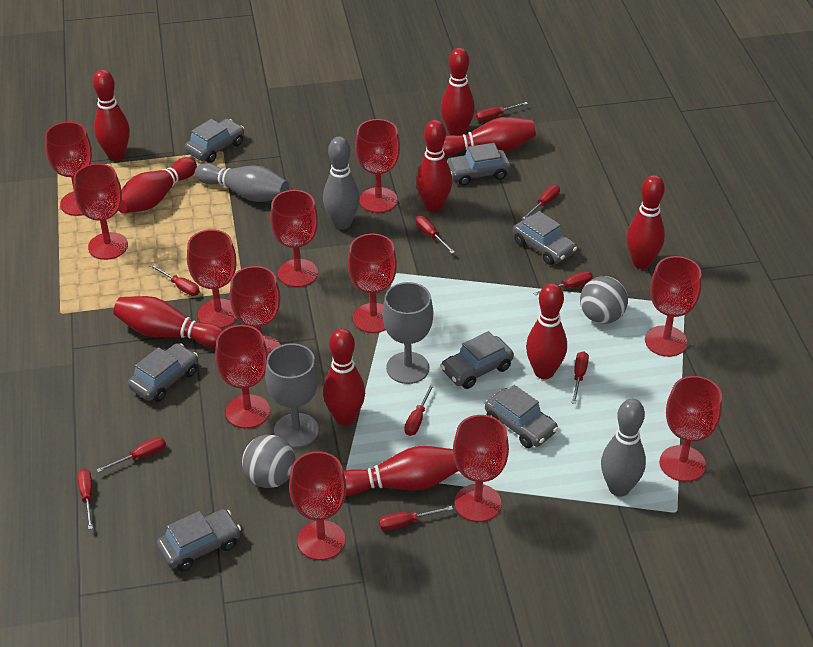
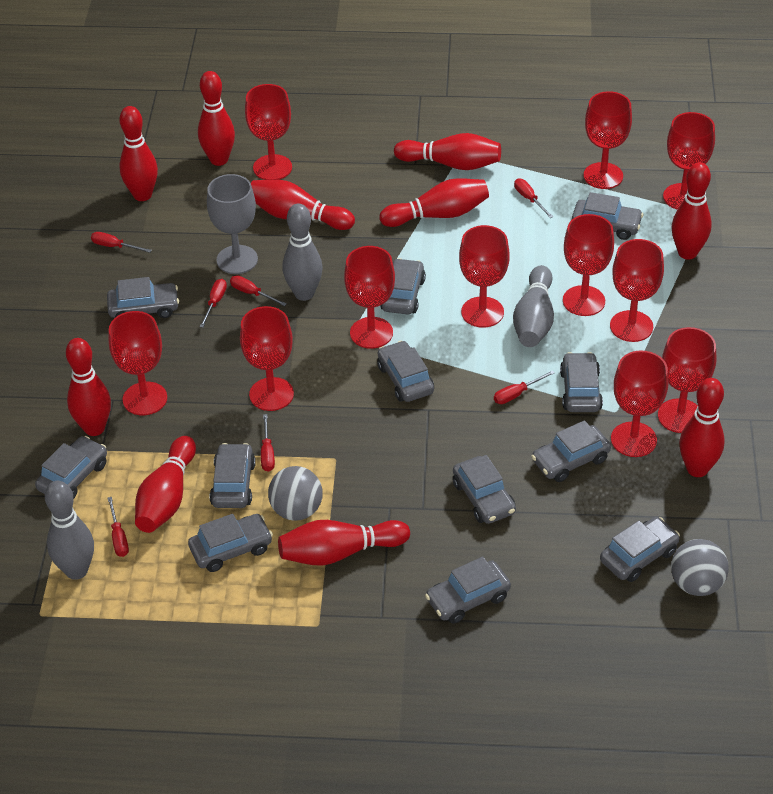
grey car: [128,343,198,402] [156,509,241,571] [185,119,244,163] [441,331,514,389] [447,143,511,186] [485,385,558,448] [513,211,577,265] = 7 -> [35,436,107,499] [107,277,179,318] [188,514,273,572] [210,443,256,508] [377,340,434,402] [380,258,426,314] [425,556,511,624] [453,455,516,524] [531,420,611,482] [560,352,603,412] [572,192,643,240] [600,517,680,582] = 12
grey goblet: [265,343,319,448] [382,282,433,384] = 2 -> [207,174,258,274] = 1
red goblet: [45,122,92,216] [73,164,128,260] [187,229,237,328] [215,325,270,429] [230,266,281,355] [270,190,318,287] [289,451,346,560] [348,234,397,333] [355,119,400,213] [453,415,509,522] [645,256,702,357] [660,376,722,482] = 12 -> [108,311,167,415] [240,306,294,411] [245,84,292,180] [344,246,395,349] [459,225,510,328] [563,214,614,316] [584,91,632,189] [610,239,664,342] [611,351,668,457] [658,327,716,433] [663,112,715,210] = 11
red screwdriver: [77,469,93,530] [97,437,166,473] [150,264,200,296] [379,506,453,530] [404,383,435,436] [416,216,455,254] [476,102,528,121] [522,185,560,219] [534,271,593,295] [572,351,589,404] = 10 -> [91,232,152,253] [108,497,129,557] [200,279,227,328] [230,275,287,306] [261,414,275,472] [494,370,555,404] [514,178,553,218] = 7

